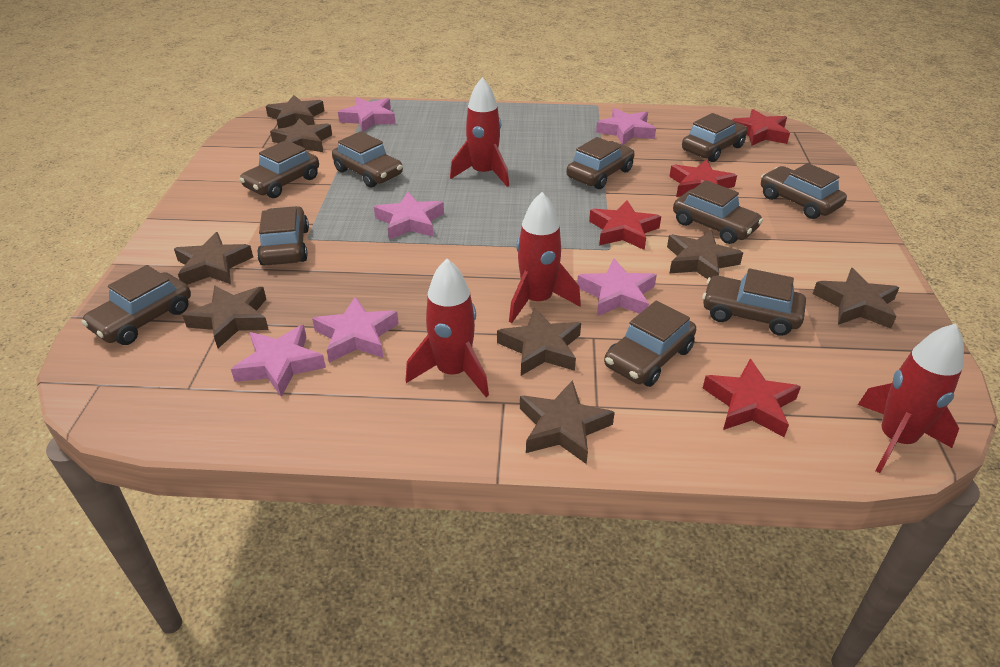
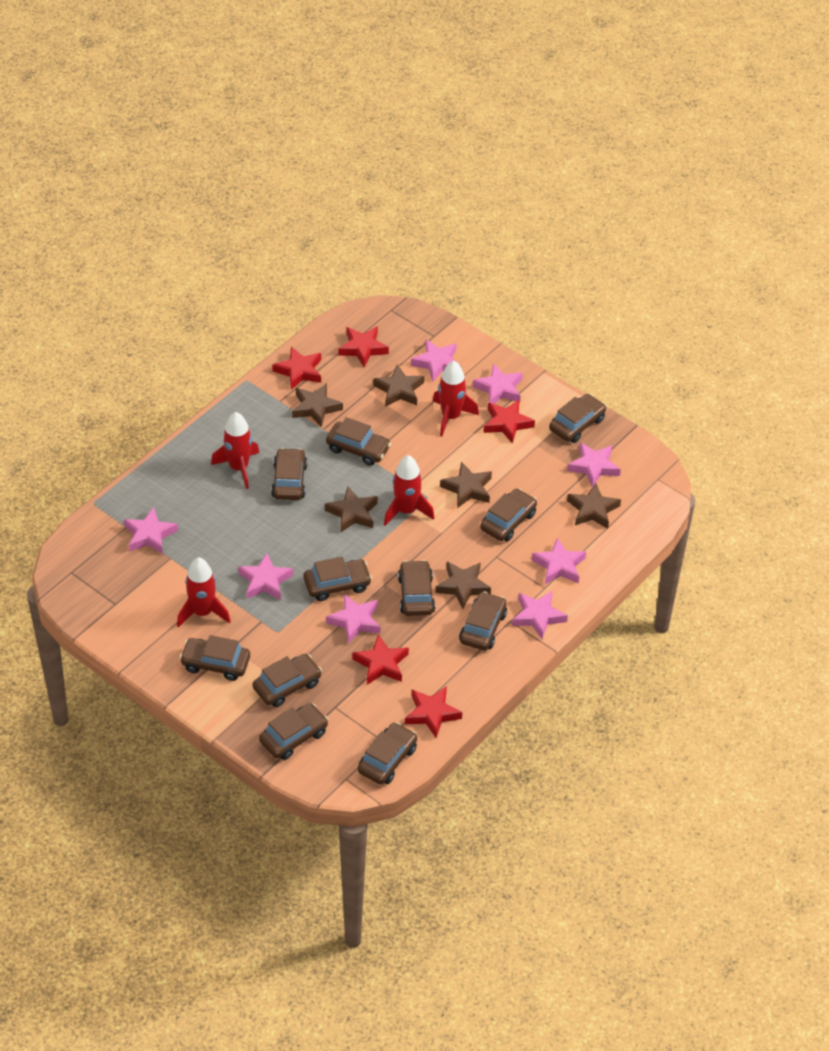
brown car: [81,265,191,345] [240,140,319,198] [257,206,309,265] [332,131,403,188] [567,137,634,189] [604,301,696,387] [673,180,763,244] [682,113,747,162] [702,268,806,336] [761,163,847,219] = 10 -> [179,635,250,681] [252,654,322,707] [259,703,328,760] [271,448,307,500] [304,556,372,601] [326,417,391,466] [358,722,417,785] [398,560,435,616] [459,591,507,650] [480,489,537,542] [549,394,606,443] = 11
brown star: [174,232,253,285] [182,285,269,348] [266,95,324,129] [270,118,332,152] [497,308,581,376] [520,380,615,464] [667,230,743,279] [813,268,900,329] = 8 -> [292,383,343,428] [325,486,378,533] [373,364,424,407] [435,562,491,609] [440,462,492,508] [567,483,621,529] = 6
pink star: [231,325,326,397] [312,297,399,363] [338,97,396,132] [374,192,444,240] [577,259,657,316] [596,108,656,145] = 6 -> [124,507,178,554] [238,553,293,600] [326,594,380,644] [411,340,461,382] [473,363,523,404] [512,591,568,639] [531,538,586,584] [567,442,621,487] = 8
red star: [589,200,661,250] [669,159,737,197] [703,359,801,437] [732,109,790,146] = 4 -> [272,347,321,390] [338,326,389,368] [352,634,409,685] [405,686,462,738] [483,399,535,444] = 5

